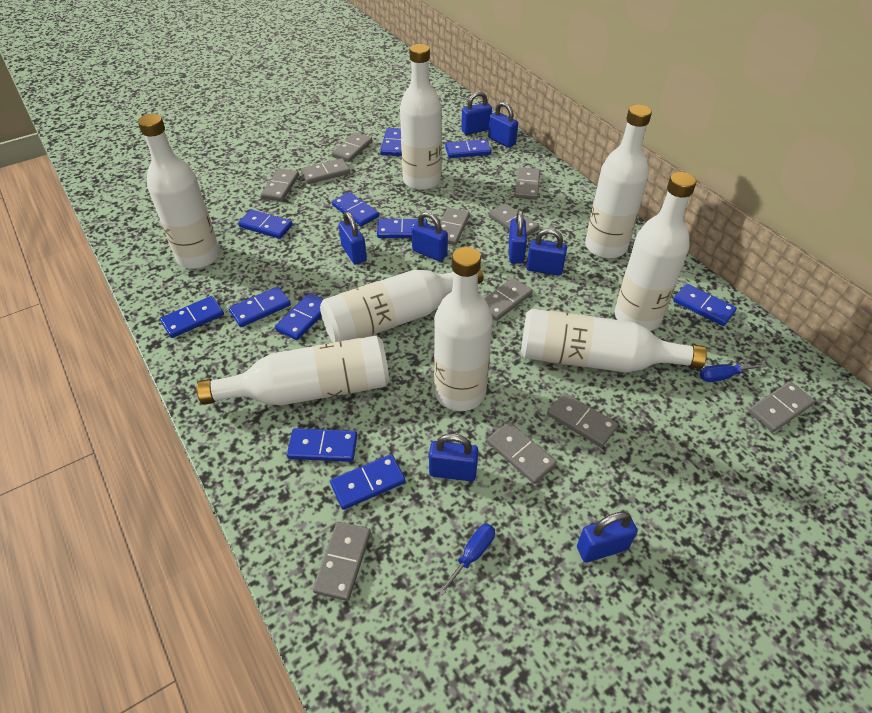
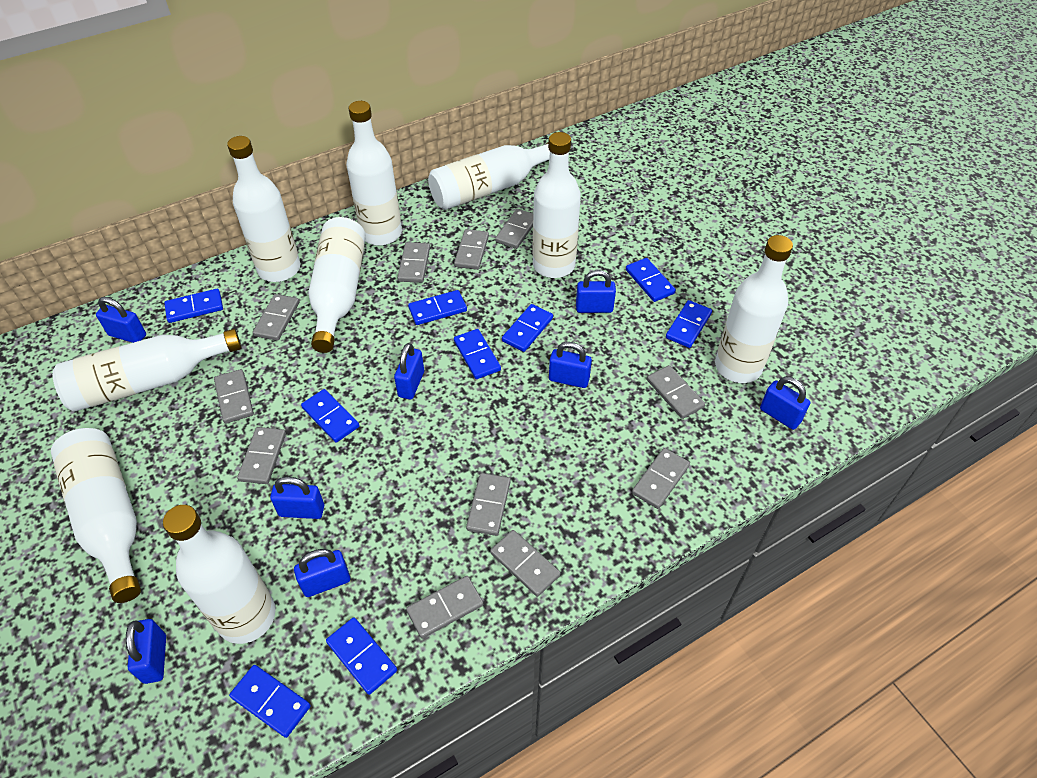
blue domino: [160,296,224,338] [229,286,291,327] [238,210,293,239] [275,293,323,340] [287,428,357,462] [330,454,406,510] [332,192,379,226] [377,219,427,238] [380,128,402,156] [445,139,491,158] [673,284,737,326] = 11 -> [164,289,223,323] [229,665,311,738] [301,389,359,443] [326,617,397,695] [408,290,467,325] [454,329,501,379] [502,304,553,352] [626,258,676,302] [666,300,712,348] = 9
blue screwdriver: [438,524,495,595] [700,363,767,382] = 2 -> none = 0
white bottle: [138,114,220,269] [197,336,389,406] [320,268,483,342] [400,44,442,190] [434,247,493,411] [521,309,707,373] [585,104,652,258] [614,172,697,331] = 8 -> [51,428,141,603] [52,329,242,412] [163,505,276,644] [227,136,300,282] [308,217,366,353] [346,101,402,246] [428,143,550,210] [532,132,581,278] [715,235,793,383] = 9

